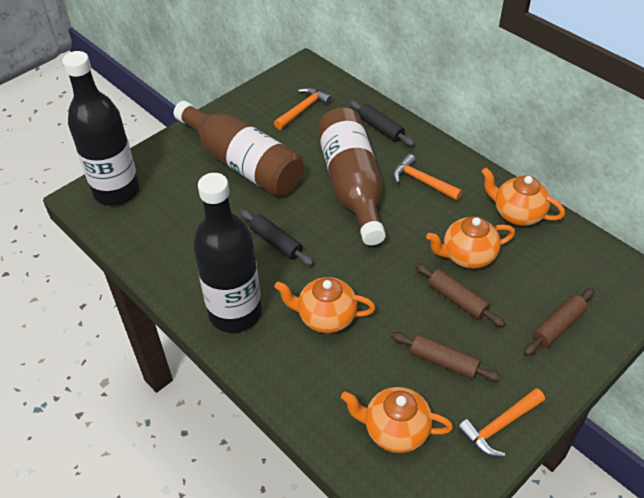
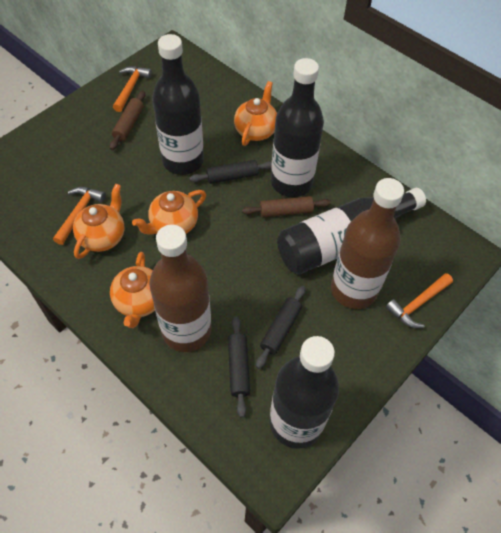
black bottle: [62,51,140,206] [193,173,262,333] = 2 -> [152,34,204,175] [269,336,339,449] [271,58,324,197] [277,188,426,275] = 4
black rolling pin: [240,210,314,266] [349,100,415,146] = 2 -> [189,160,272,184] [228,316,250,418] [256,286,306,369] = 3
brown rolling pin: [391,332,502,382] [415,263,505,327] [524,288,595,356] = 3 -> [110,91,145,150] [242,196,331,217] = 2

